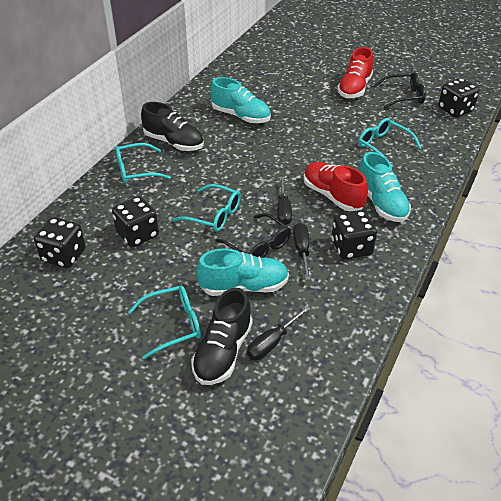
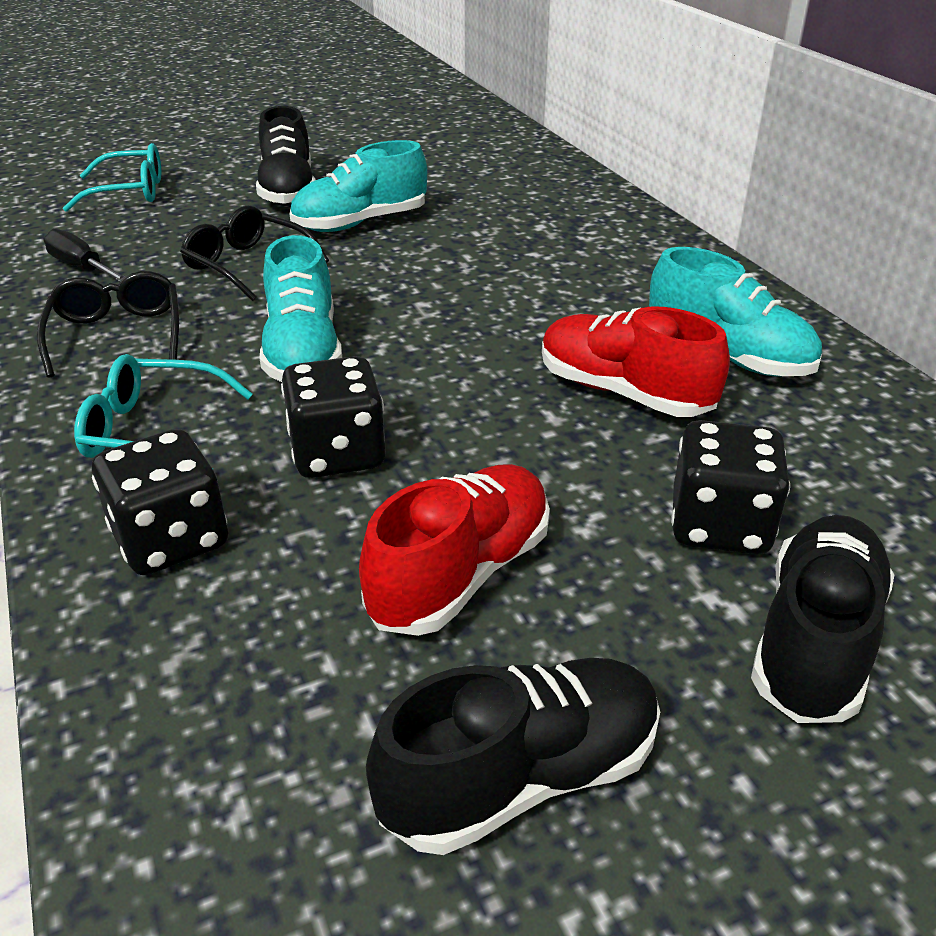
black dice: [34,217,86,268] [112,196,159,247] [331,210,377,260] [438,78,479,117] = 4 -> [92,429,228,575] [281,356,386,478] [671,420,790,554] = 3
black screwdriver: [247,306,310,360] [277,177,292,225] [293,223,311,280] = 3 -> [44,229,126,282] = 1
black shoe: [141,102,204,151] [191,288,253,385] = 2 -> [256,106,316,206] [366,658,660,855] [751,515,894,723] = 3
turquoise glasses: [115,143,171,184] [128,285,201,359] [172,184,241,232] [358,118,422,167] = 4 -> [63,143,161,212] [74,354,253,469] = 2

